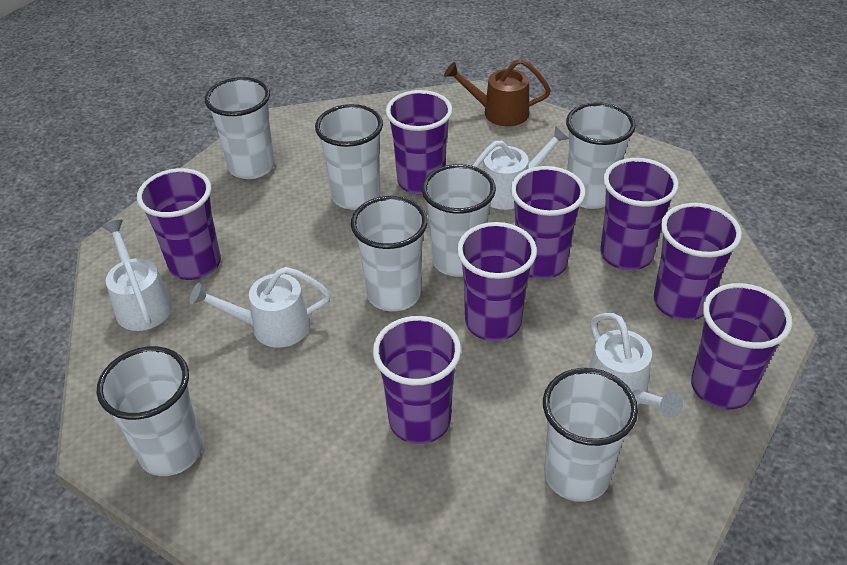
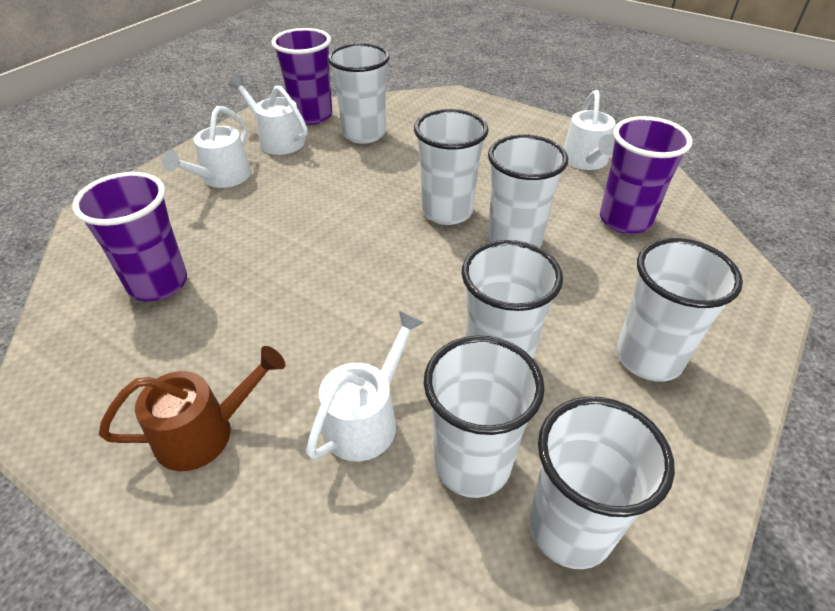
purple cup: [137,168,221,280] [373,316,461,444] [386,90,453,194] [457,222,537,341] [510,166,586,279] [600,158,679,270] [653,203,742,321] [691,283,793,409] = 8 -> [72,172,187,302] [272,28,332,125] [600,116,693,234] = 3

